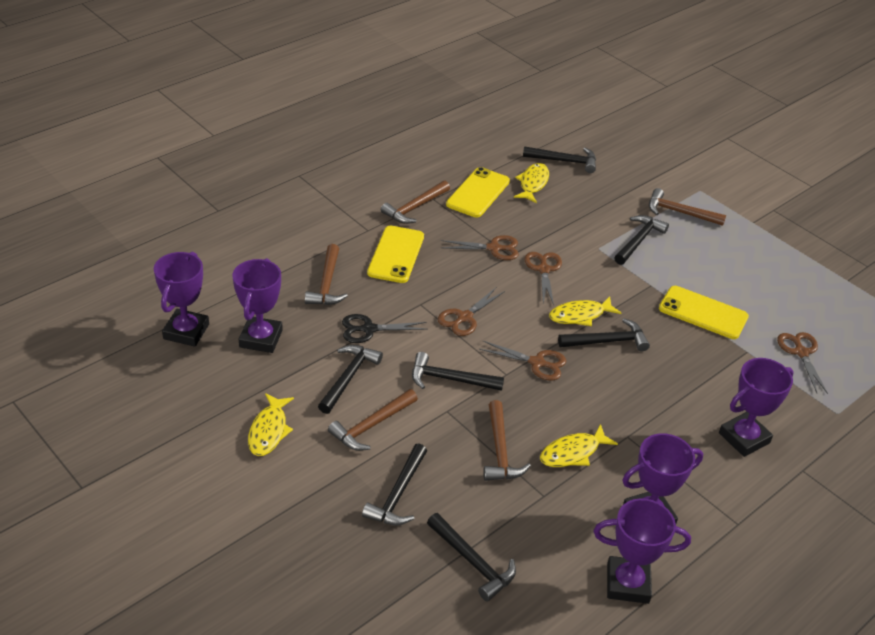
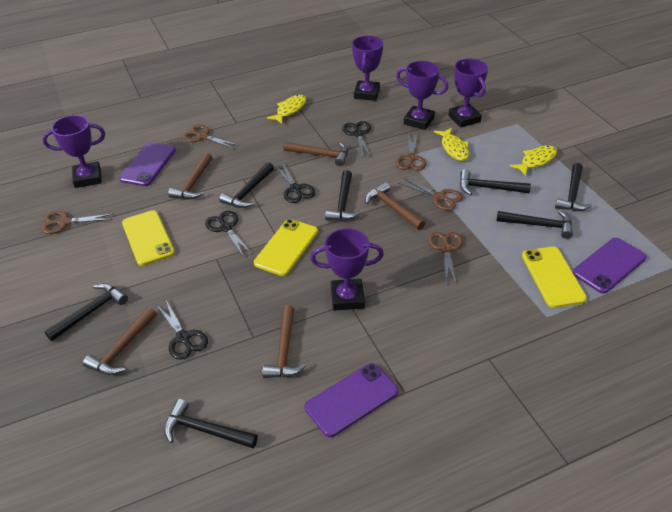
black scissors: [342,314,428,343] = 1 -> [156,301,208,360] [205,211,252,256] [274,162,315,203] [342,121,371,158] = 4
purple phone: none = 0 -> [119,142,176,186] [305,363,399,437] [573,238,647,294] = 3
yellow fish: [248,393,294,456] [514,163,549,203] [540,424,618,467] [549,296,621,326] = 4 -> [267,95,306,124] [434,128,469,161] [510,145,557,176] = 3

